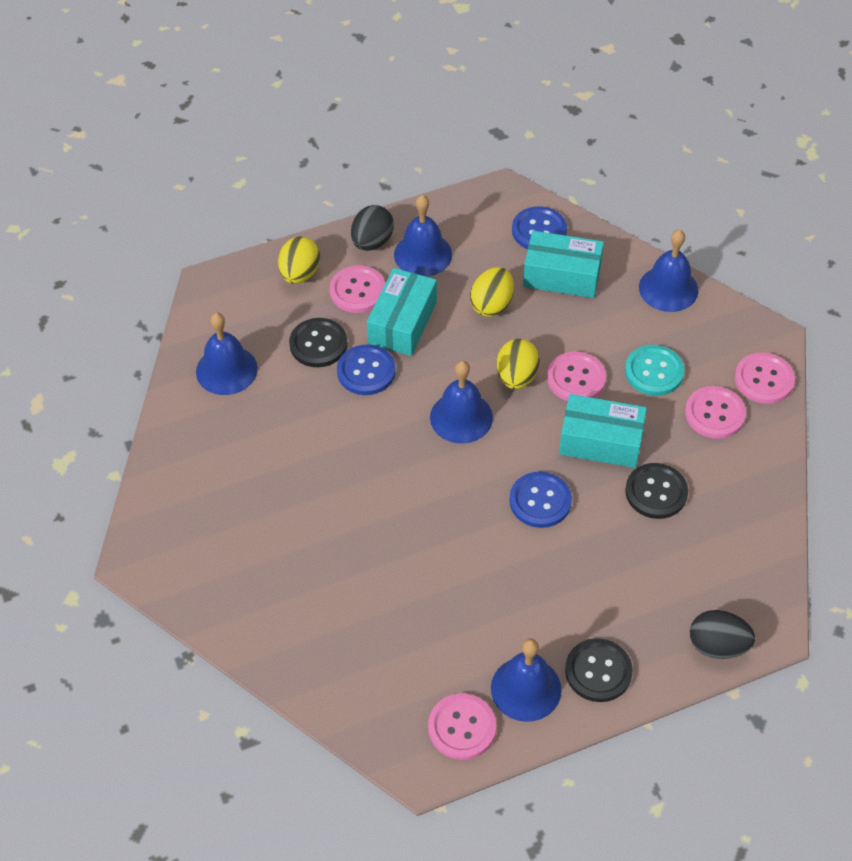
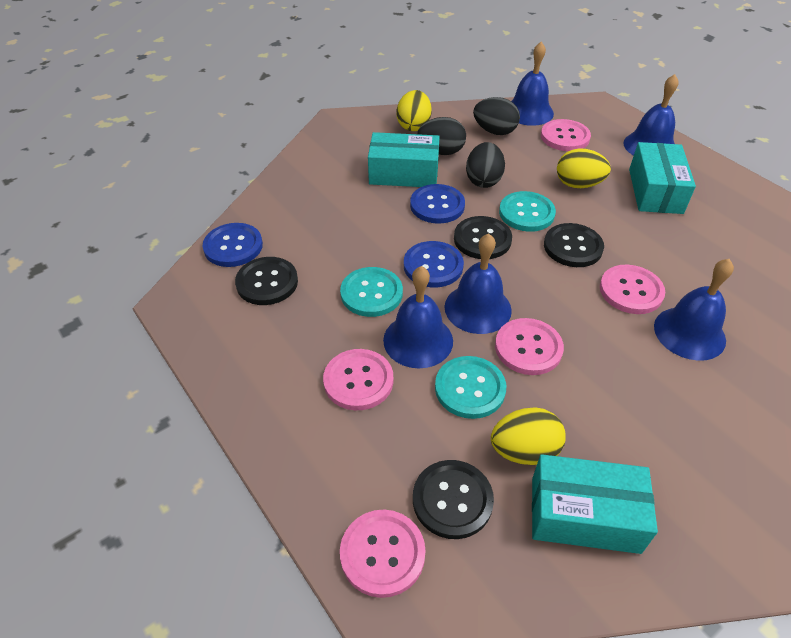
black button: [289,318,347,367] [565,638,632,702] [625,463,688,519] = 3 -> [235,257,298,305] [413,460,494,539] [454,216,512,259] [544,223,604,267] = 4
black egg: [351,205,394,251] [690,610,755,659] = 2 -> [417,117,466,155] [466,142,505,188] [473,97,520,135] = 3
turquoise button: [625,345,684,396] = 1 -> [340,267,403,317] [435,356,506,419] [499,191,556,232] = 3

